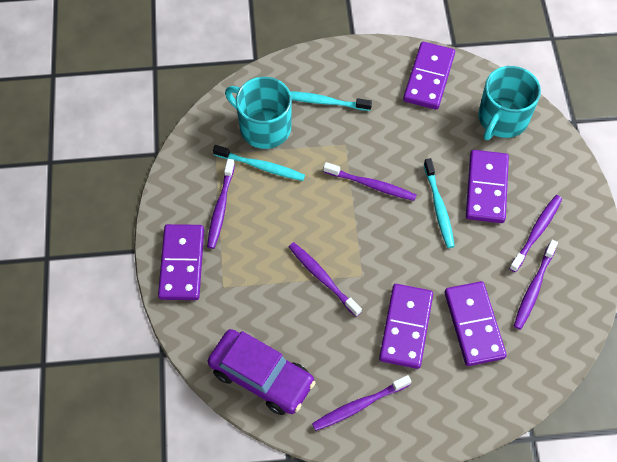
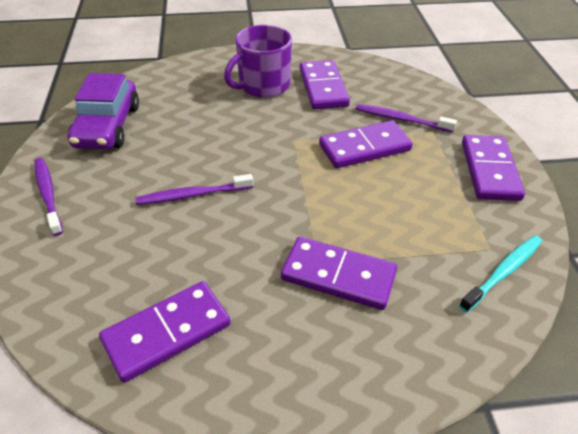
purple mug: none = 0 -> [224,25,292,98] = 1
purple toothbrush: [207,159,235,249] [289,242,362,317] [312,375,411,431] [323,162,416,201] [509,195,562,272] [514,240,558,330] = 6 -> [34,157,63,236] [135,174,254,205] [356,104,457,132] = 3
turquoise mug: [225,77,292,149] [478,66,541,140] = 2 -> none = 0
turquoise toothbrush: [213,145,305,181] [290,91,372,111] [424,158,455,248] = 3 -> [459,235,542,312] = 1

